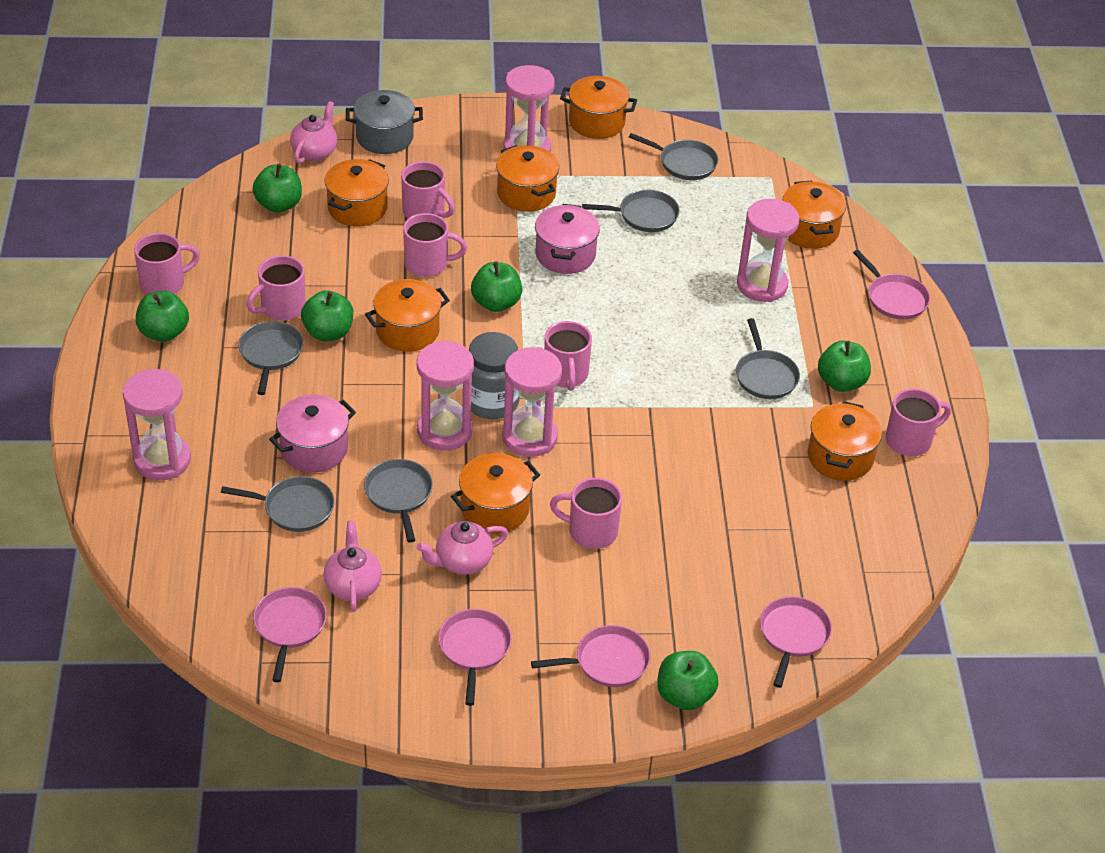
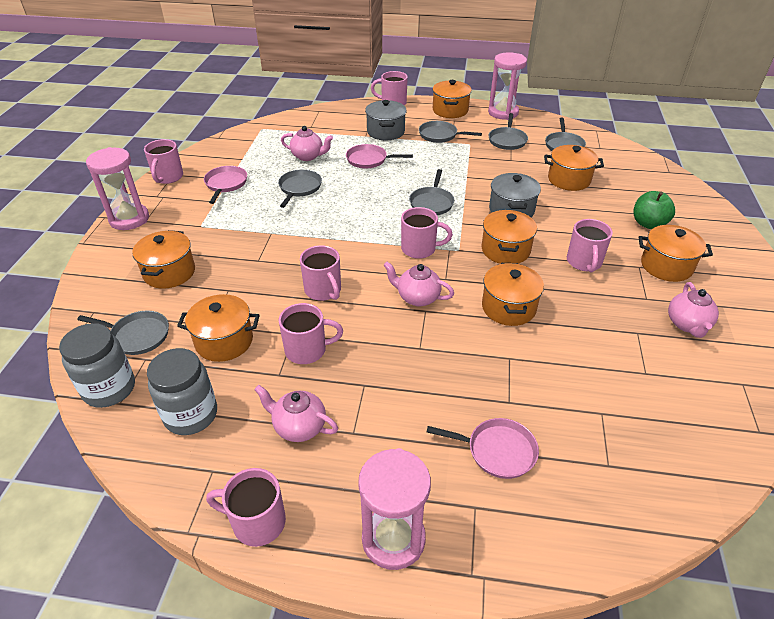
green apple: [136,291,189,342] [252,164,302,213] [301,291,353,341] [471,261,522,312] [657,651,719,710] [818,340,871,392] = 6 -> [633,191,675,229] = 1
grey jar: [469,332,520,419] = 1 -> [59,323,135,408] [147,348,217,435] = 2
grey pot: [346,90,423,154] = 1 -> [365,100,407,140] [489,173,541,217] = 2
pink hourglass: [122,369,191,480] [417,340,474,451] [502,347,562,457] [503,65,555,152] [737,199,799,302] = 5 -> [86,147,149,230] [358,448,431,570] [488,52,527,120] = 3
pink pan: [253,587,327,682] [438,609,512,706] [531,625,650,687] [760,596,832,688] [853,250,930,319] = 5 -> [204,166,247,204] [346,144,413,168] [427,418,539,479] = 3
pink pot: [269,395,356,473] [535,204,600,274] = 2 -> none = 0
pink teapot: [290,101,337,164] [324,521,382,612] [417,521,508,575] = 3 -> [254,385,338,442] [281,126,333,161] [383,262,454,306] [668,282,719,338] = 4

